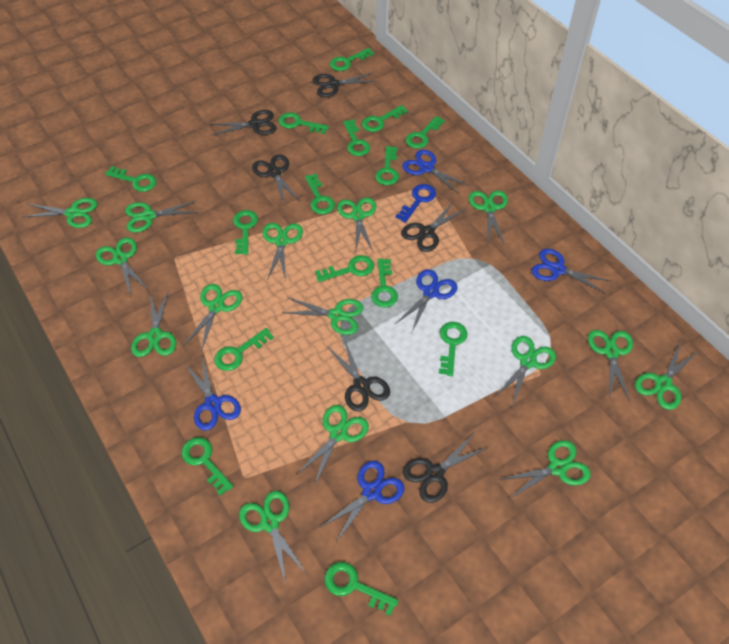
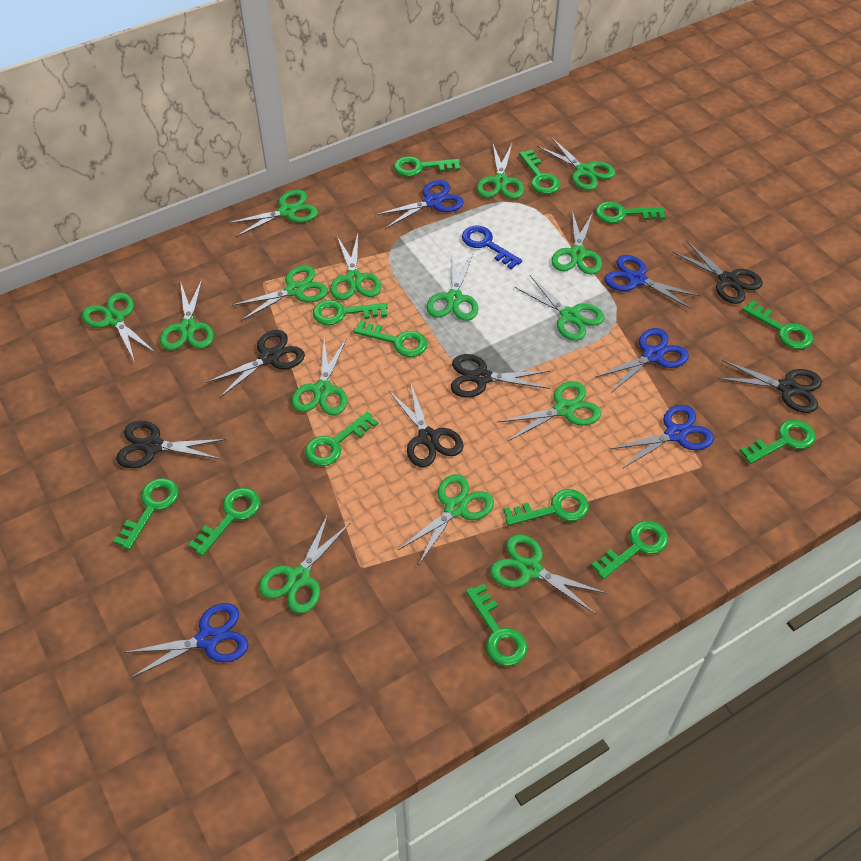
green key: [105,166,157,192] [181,437,234,496] [214,328,274,371] [233,210,258,255] [279,112,329,134] [305,174,335,214] [315,255,374,282] [324,562,399,616] [330,48,374,71] [343,120,370,156] [362,105,408,132] [371,259,398,308] [375,146,399,185] [405,116,445,149] [439,322,467,376] = 15 -> [113,478,179,550] [188,488,260,556] [305,412,378,466] [313,300,388,325] [353,320,428,357] [394,156,460,177] [466,584,527,666] [504,489,589,526] [519,150,561,194] [591,521,668,579] [596,202,665,223] [740,419,816,464] [742,300,813,349] = 13

